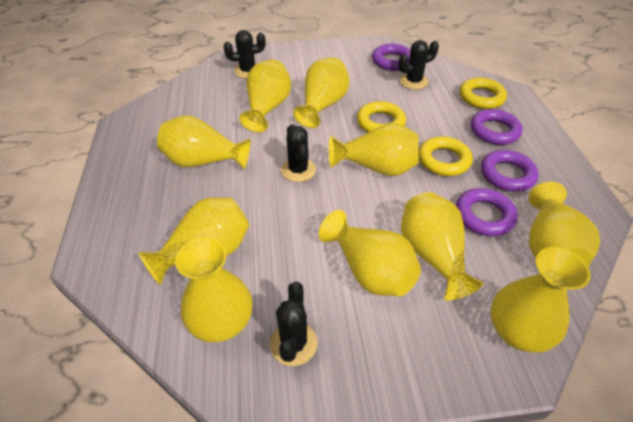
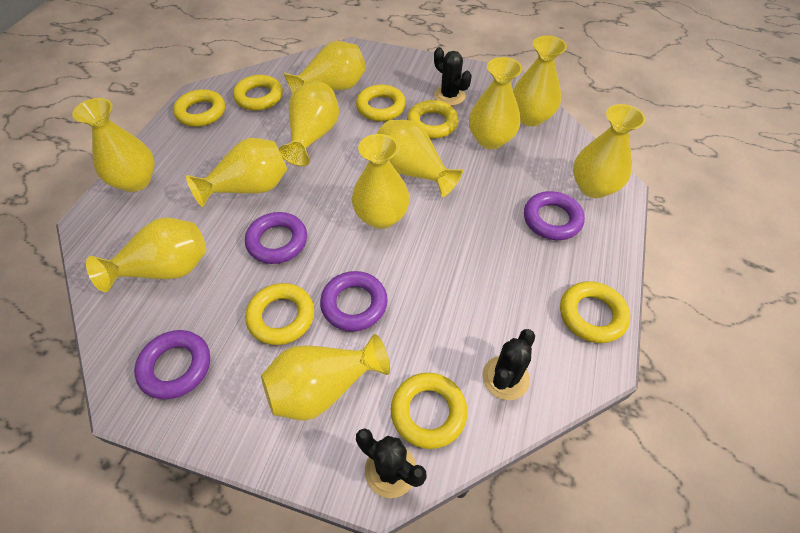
black cactus: [224,30,266,78] [270,282,318,366] [281,124,316,182] [398,40,439,90] = 4 -> [356,428,426,498] [434,47,472,106] [482,329,535,400] = 3
yellow ring: [357,101,406,132] [418,136,473,176] [460,78,507,109] = 3 -> [173,89,225,127] [233,75,283,111] [245,283,314,345] [356,84,406,121] [391,373,468,449] [407,100,459,139] [560,281,630,343] = 7
yellow vase: [138,197,249,285] [157,115,251,169] [175,238,252,342] [239,60,291,132] [293,57,349,128] [319,210,421,296] [329,123,418,176] [401,192,483,301] [491,247,591,353] [528,182,600,266] = 10 -> [72,98,155,192] [86,218,206,292] [186,138,287,207] [261,334,390,421] [279,81,339,166] [283,41,366,94] [352,134,410,229] [377,120,463,197] [469,57,522,149] [513,36,567,126] [573,104,646,198] = 11

